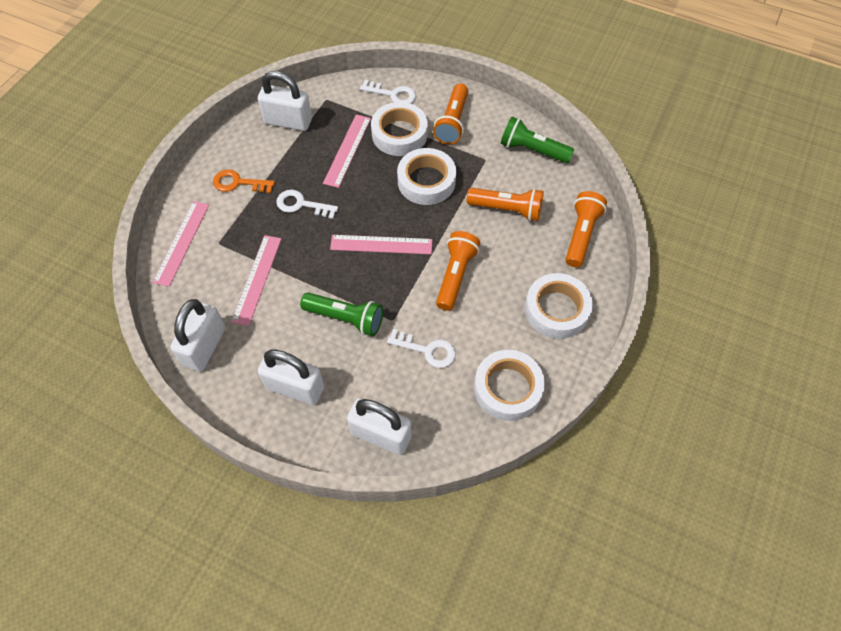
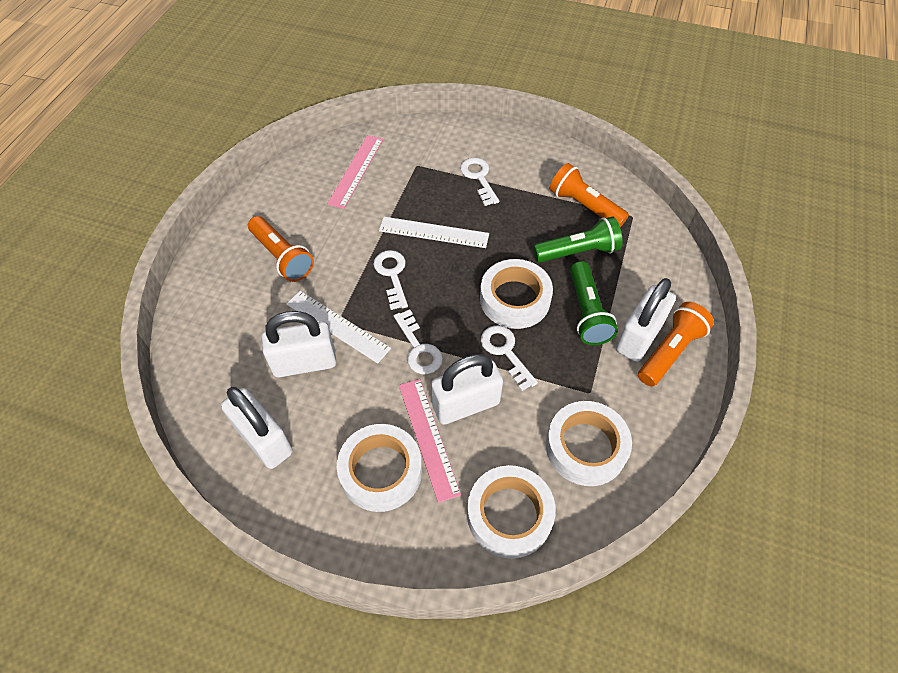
orange flashlight: [433,83,468,145] [436,231,480,311] [466,188,544,221] [566,191,607,267] = 4 -> [248,216,314,282] [550,163,629,227] [638,302,714,387] = 3
orange key: [213,169,275,193] = 1 -> none = 0
pink ruler: [152,201,209,287] [231,235,281,326] [323,114,371,188] [330,235,432,254] = 4 -> [327,135,383,209] [399,379,461,503] = 2
white key: [276,190,338,219] [360,79,416,104] [387,329,456,368] = 3 -> [373,250,408,310] [394,309,443,374] [460,157,499,206] [481,325,538,391] = 4
white ruler: none = 0 -> [286,291,391,364] [379,217,489,248] = 2

